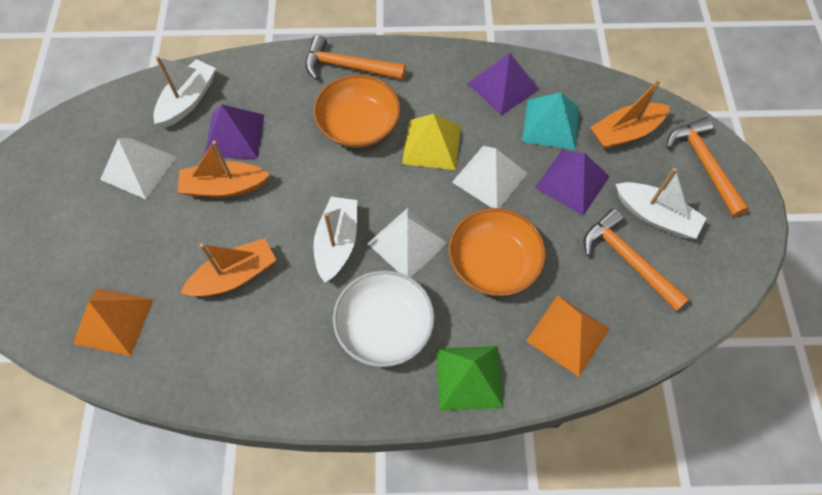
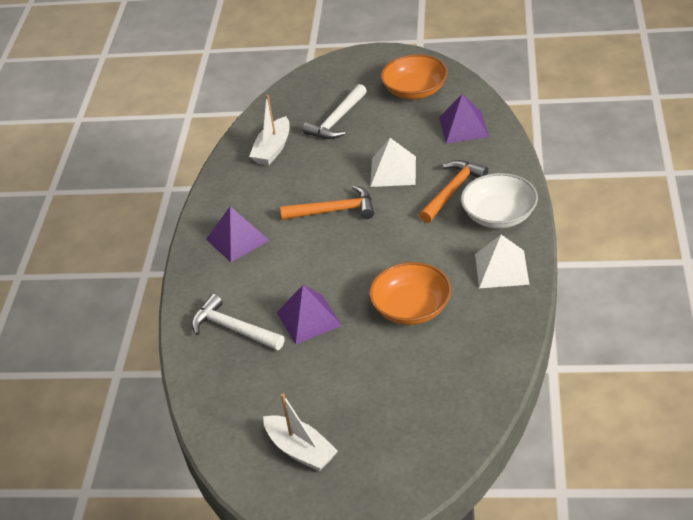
green pyramid: [436,346,504,411] = 1 -> none = 0
orange boat: [178,141,270,197] [181,238,276,297] [590,79,670,149] = 3 -> none = 0
orange hammer: [305,35,406,80] [584,209,690,311] [667,117,749,217] = 3 -> [280,186,374,220] [419,160,488,223] = 2
orange pyramid: [73,288,154,356] [526,295,610,377] = 2 -> none = 0
turquoise pyramid: [522,93,579,150] = 1 -> none = 0
white boat: [153,56,216,128] [313,197,357,283] [616,168,707,239] = 3 -> [249,95,290,166] [263,394,338,471] = 2
white hammer: none = 0 -> [192,294,285,350] [302,84,367,139] = 2
white pyramid: [100,138,176,199] [367,208,448,277] [452,146,528,208] = 3 -> [370,138,416,187] [475,235,529,288] = 2
yellow pyramid: [402,114,461,170] = 1 -> none = 0

